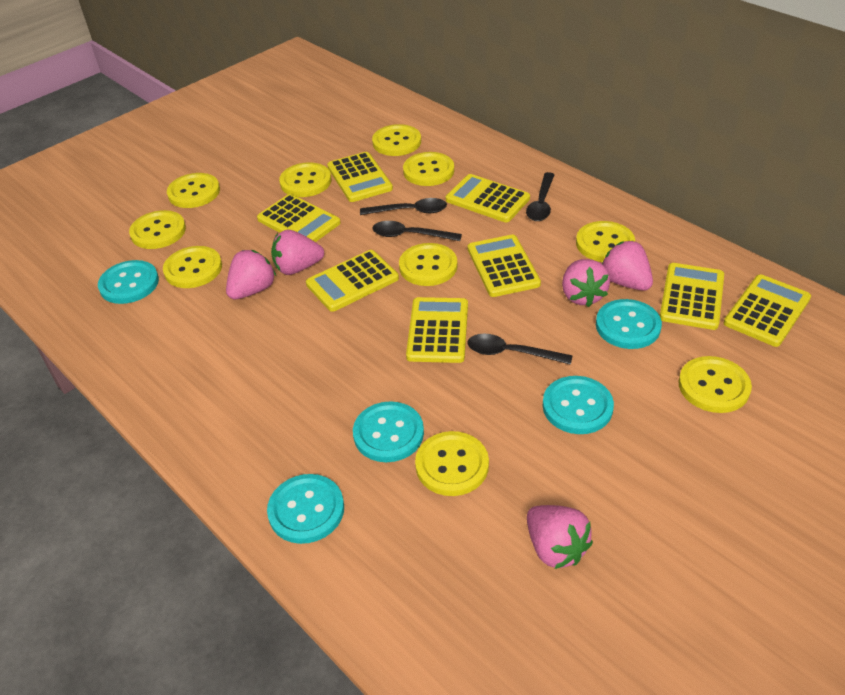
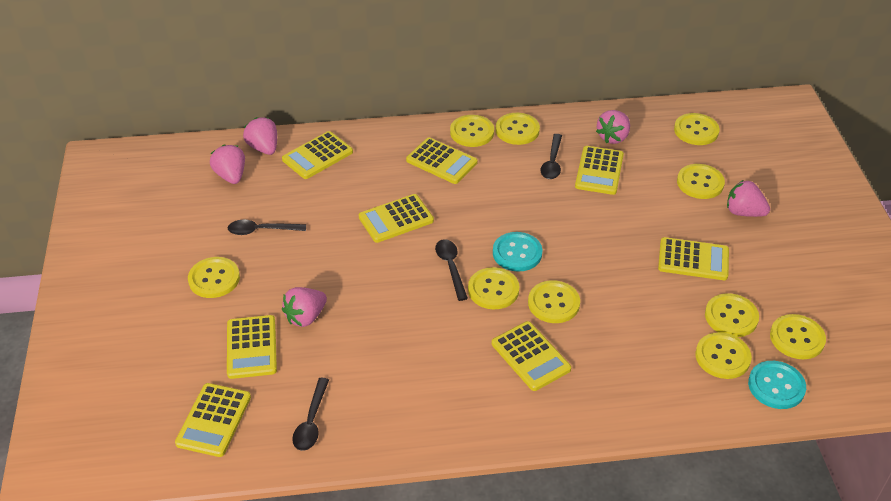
turquoise button: [98,260,159,304] [267,474,344,544] [353,401,424,462] [543,376,614,434] [596,299,662,349] = 5 -> [493,232,543,272] [748,361,806,409] = 2

